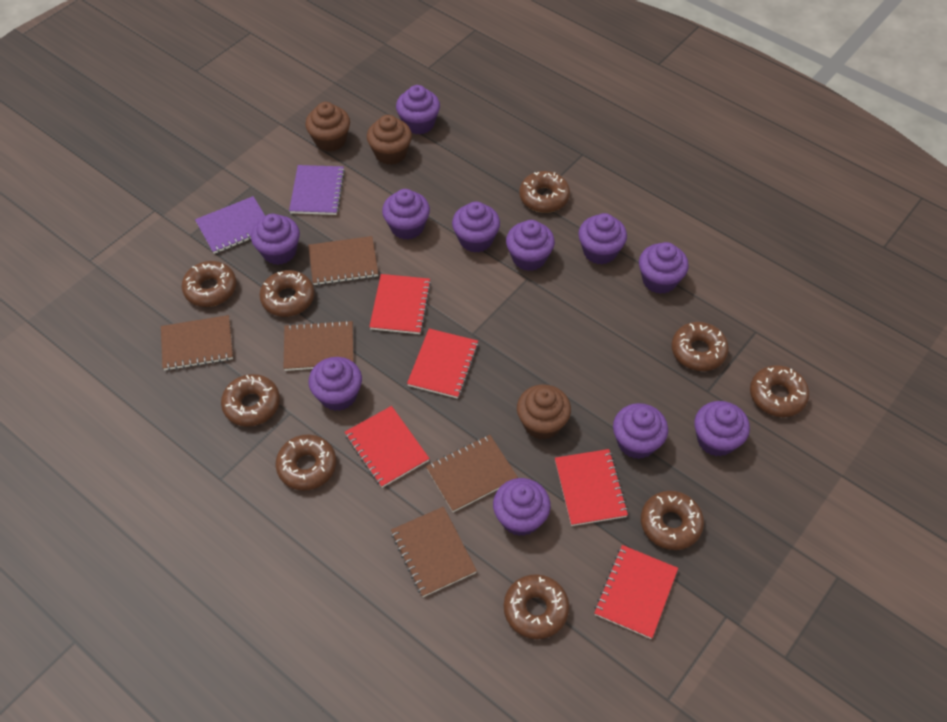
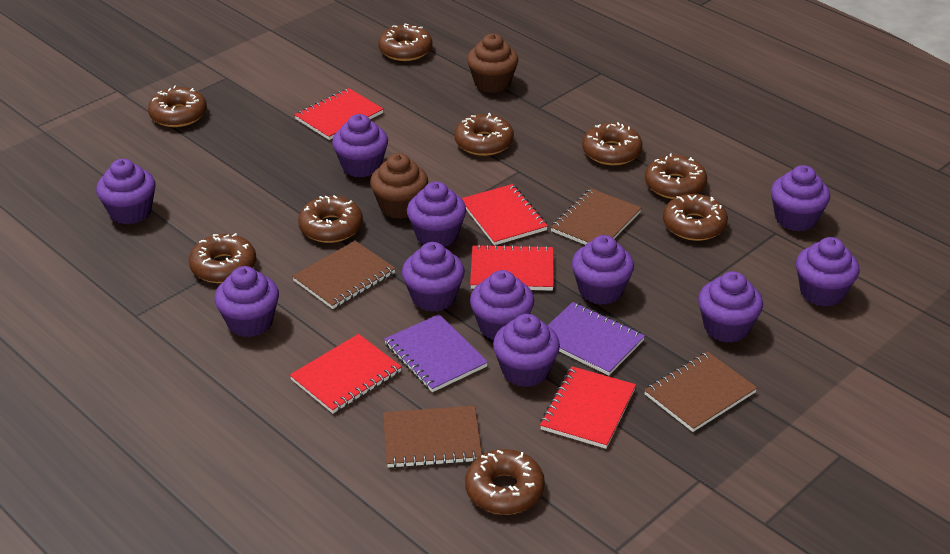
brown cupcake: [305,102,350,152] [367,115,412,165] [517,384,571,440] = 3 -> [370,153,428,219] [467,34,518,93] = 2
brown notebook: [161,315,233,371] [283,320,353,371] [308,236,378,285] [391,507,477,597] [426,435,518,512] = 5 -> [292,241,396,309] [383,406,482,468] [551,188,641,245] [644,352,757,432] = 4

